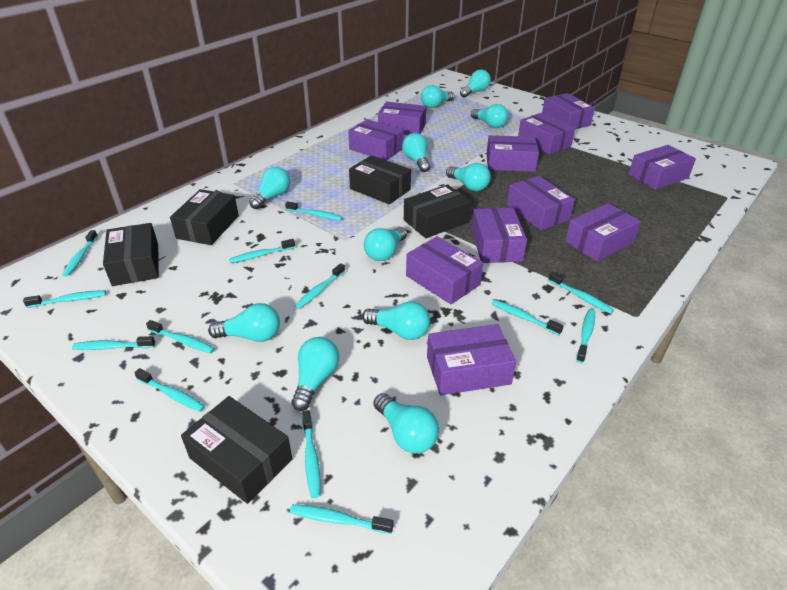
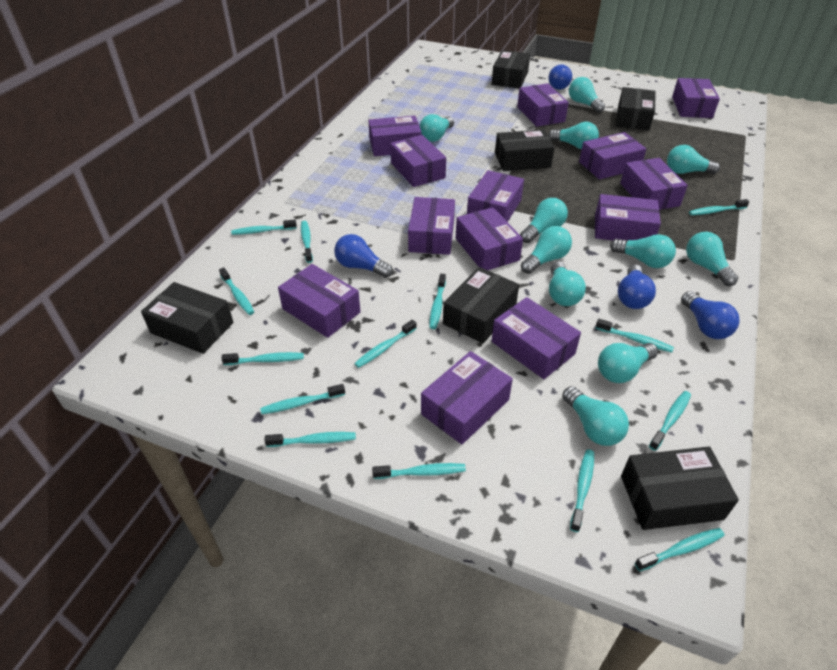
black box: [103,223,159,286] [170,189,239,245] [181,396,292,504] [349,155,411,204] [404,184,472,238] = 5 -> [141,282,234,354] [443,267,519,343] [492,50,530,88] [495,130,555,171] [616,87,656,131] [621,447,739,530] = 6
blue light bulb: none = 0 -> [334,234,393,278] [549,64,572,90] [618,265,656,309] [681,291,740,339] = 4
purple box: [348,119,404,161] [378,102,426,135] [406,236,483,304] [427,324,516,395] [471,208,527,263] [486,135,539,172] [507,176,575,230] [518,113,575,155] [542,93,595,129] [565,203,641,261] [628,145,696,190] = 11 -> [278,264,361,338] [368,116,422,156] [390,135,446,187] [408,197,455,255] [421,351,513,444] [456,207,523,270] [467,170,524,222] [492,297,581,379] [517,83,569,127] [579,132,646,179] [595,194,661,240] [620,158,688,210] [672,78,720,118] = 13
turquoise toothbrush: [23,290,106,308] [62,230,98,277] [72,336,155,350] [134,368,205,412] [146,320,215,353] [229,239,295,263] [285,201,343,221] [290,504,393,534] [295,263,345,309] [302,410,321,498] [491,300,563,335] [548,272,614,314] [576,309,595,363] = 13 -> [219,267,254,315] [221,352,304,365] [231,220,297,235] [260,384,345,414] [264,432,356,447] [301,221,313,263] [354,320,417,368] [372,463,466,479] [429,274,446,329] [570,449,594,532] [595,319,674,353] [635,528,724,571] [649,391,691,451] [689,199,749,215] = 14

